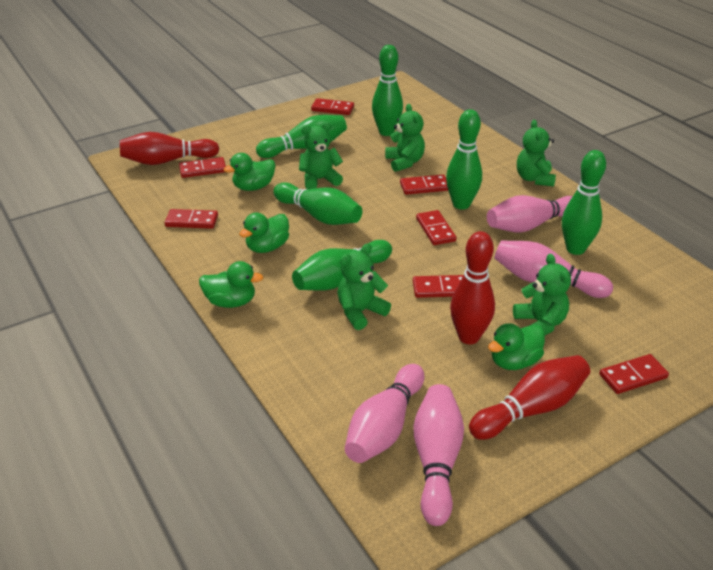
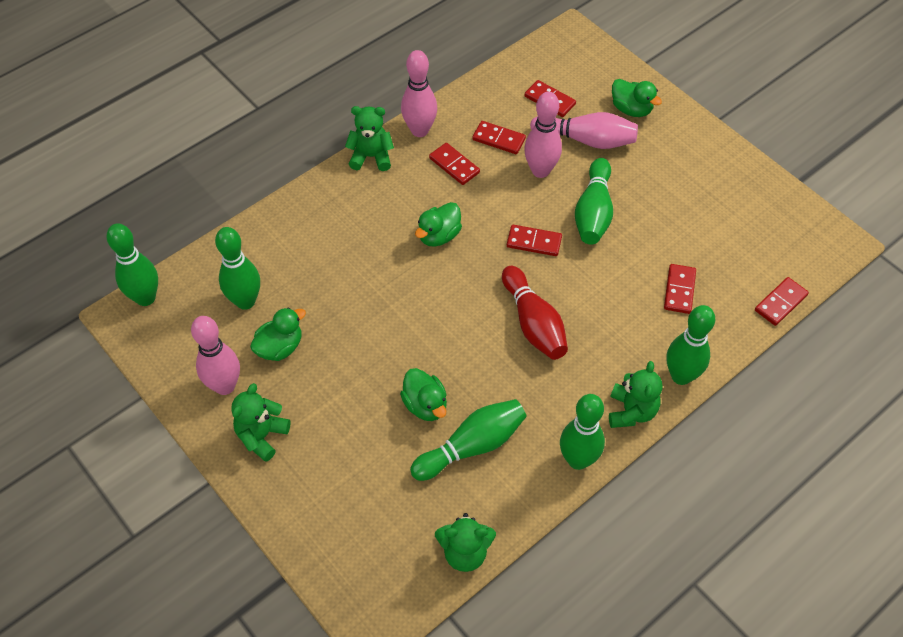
green teddy bear: [299,122,343,189] [337,244,391,330] [385,104,425,172] [513,254,571,335] [517,120,556,186] = 5 -> [231,383,291,462] [345,106,394,171] [435,513,496,572] [609,361,662,428] = 4
red bowling pin: [120,132,219,165] [450,231,495,344] [469,355,590,440] = 3 -> [502,266,568,360] = 1
red domino: [165,209,218,229] [179,157,226,178] [311,98,354,115] [400,175,448,195] [413,275,464,298] [416,210,456,245] [599,354,669,394] = 7 -> [429,143,480,185] [472,121,526,154] [507,225,562,256] [525,80,576,117] [664,264,696,314] [755,277,809,326] = 6

